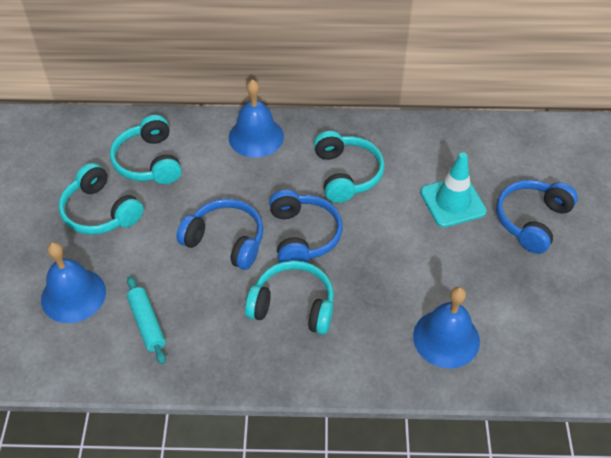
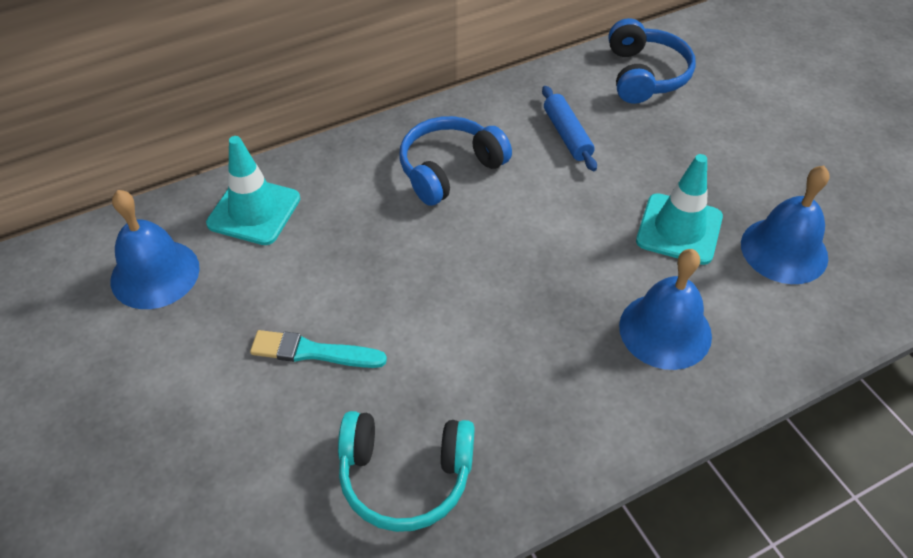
blue headphones: [176,199,263,270] [269,190,343,263] [496,180,578,254] = 3 -> [400,116,512,206] [609,18,696,104] = 2
blue rolling pin: none = 0 -> [542,86,597,171] = 1
turquoise brush: none = 0 -> [250,330,387,368] = 1
turquoise headphones: [59,163,144,235] [110,115,182,184] [245,261,334,335] [314,131,385,203] = 4 -> [338,411,475,532] = 1
turquoise rolling pin: [127,276,166,364] = 1 -> none = 0
turquoise traffic cone: [420,152,487,227] = 1 -> [206,136,300,245] [636,154,723,265] = 2

